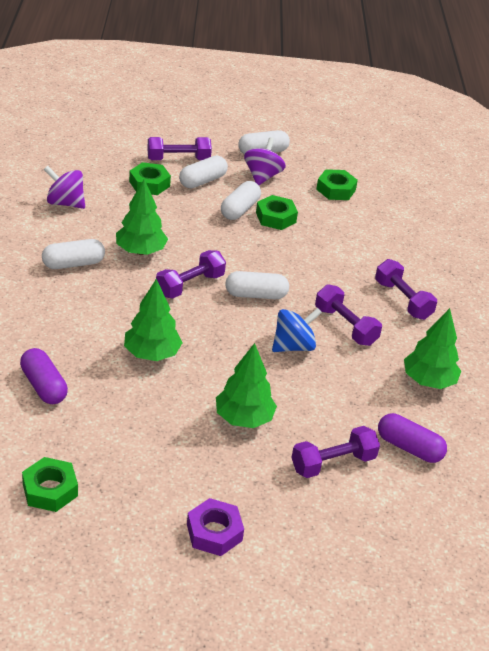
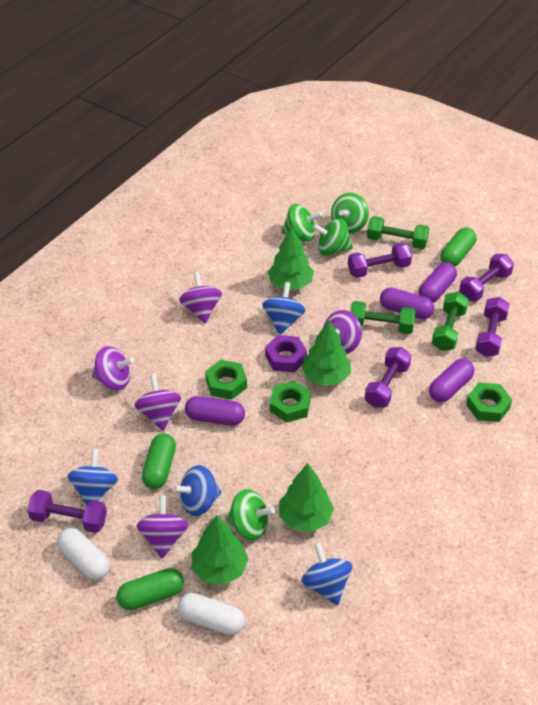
blue spinning top: [272,308,322,352] = 1 -> [68,449,118,505] [173,465,221,516] [262,282,306,334] [301,542,352,605] = 4
green capsule: none = 0 -> [116,568,184,610] [142,433,176,489] [441,228,476,266] = 3
green dumbbell: none = 0 -> [350,301,415,334] [367,216,429,249] [432,292,469,351] = 3
green nut: [22,457,78,512] [129,162,171,195] [256,195,298,230] [316,169,358,200] = 4 -> [205,360,247,400] [270,381,311,423] [466,382,512,422] = 3
green spinning top: none = 0 -> [226,489,275,540] [281,204,322,242] [312,218,353,256] [331,193,369,233] = 4
purple capsule: [20,348,68,404] [378,413,447,463] = 2 -> [185,396,245,426] [380,287,434,319] [419,262,457,303] [429,359,475,402] = 4
purple spinning top: [44,166,85,209] [244,137,286,185] = 2 -> [92,346,134,390] [134,374,181,431] [137,495,188,559] [179,272,222,323] [323,310,362,354] = 5
white capsule: [42,239,105,269] [179,156,228,188] [221,181,261,220] [225,271,289,299] [238,130,290,154] = 5 -> [57,528,110,580] [177,593,245,635] = 2

